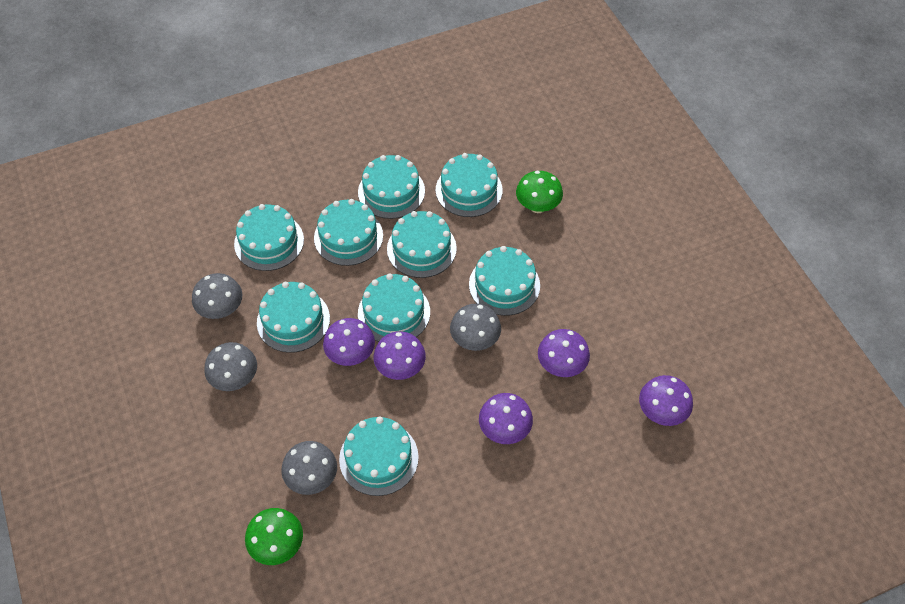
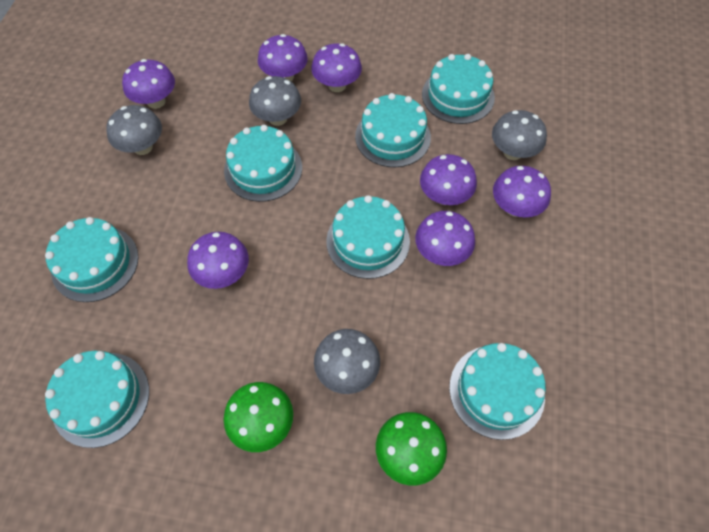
purple mushroom: [323,318,375,366] [374,331,426,380] [479,393,533,444] [538,329,590,377] [639,375,693,426] = 5 -> [122,59,175,109] [187,232,249,289] [258,34,308,81] [311,43,362,92] [415,211,475,266] [420,154,477,205] [493,166,551,217] = 7
turquoise cake: [234,204,304,271] [257,282,330,353] [314,199,383,266] [339,417,419,496] [358,155,425,219] [358,273,430,342] [387,211,457,278] [436,153,502,217] [469,246,540,316] = 9 -> [45,217,138,302] [45,351,149,448] [224,125,302,202] [326,195,410,279] [355,93,431,168] [422,54,495,124] [449,343,546,440] = 7

